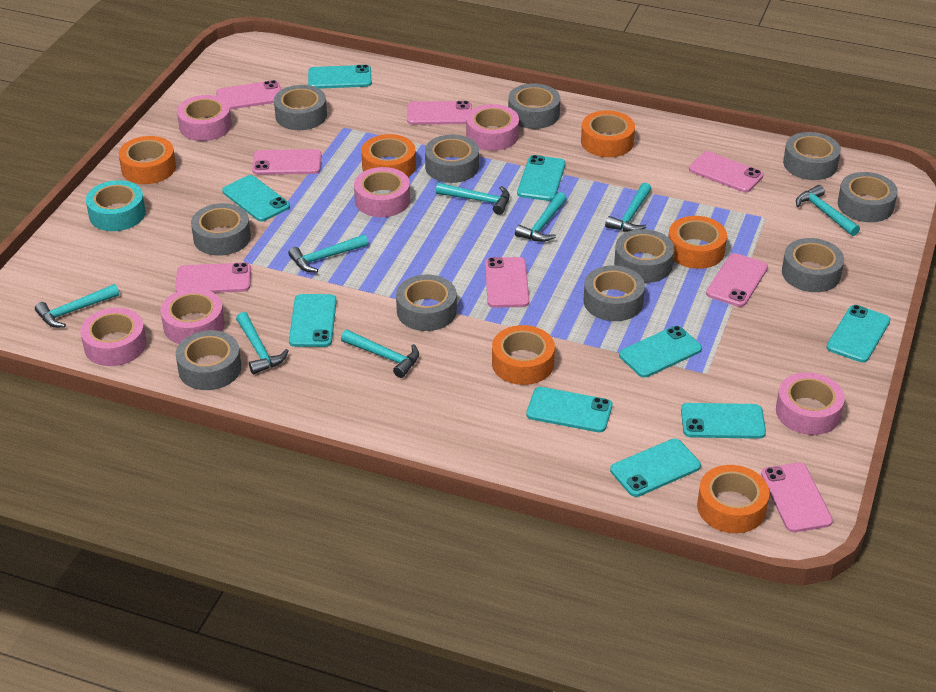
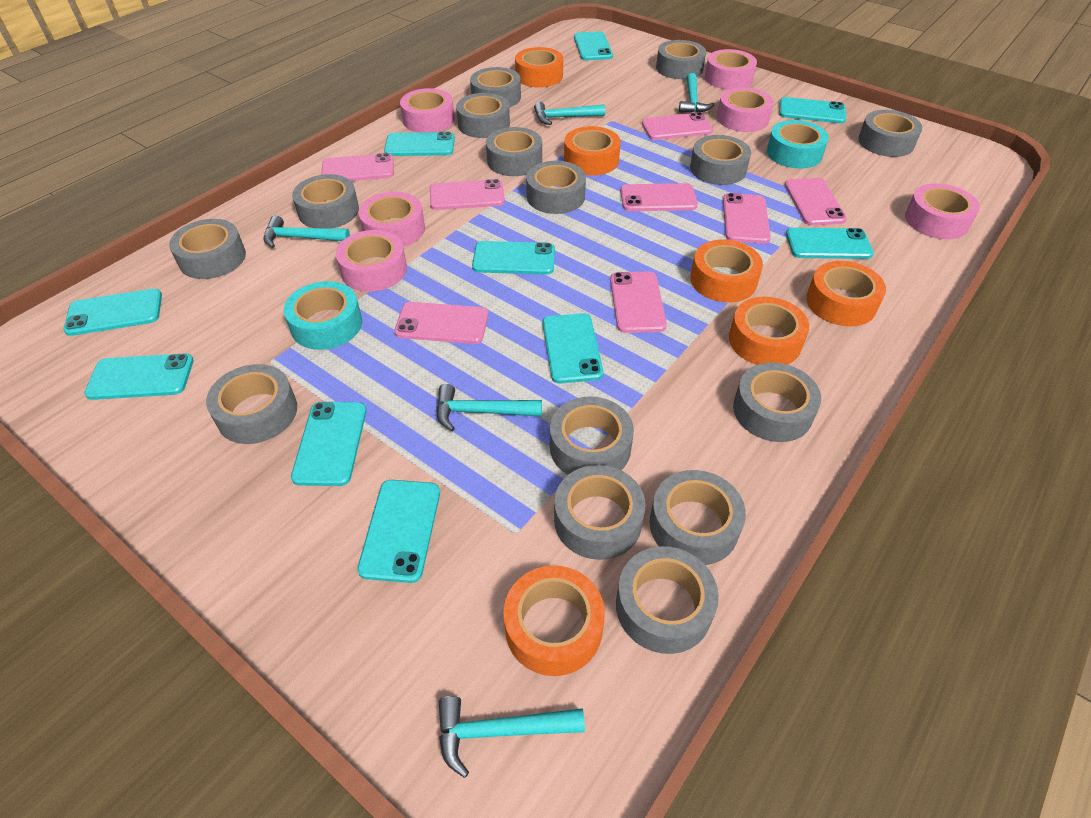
grey tape: [176,330,241,390] [191,203,251,256] [274,85,327,130] [396,275,457,331] [425,135,479,183] [508,83,560,129] [584,265,645,321] [614,229,674,283] [782,238,844,292] [783,132,841,180] [838,172,898,222] = 11 -> [169,219,246,279] [206,364,297,444] [292,174,359,228] [456,93,510,138] [470,67,521,108] [486,127,542,176] [526,161,586,214] [550,396,634,475] [554,465,646,560] [616,546,719,654] [650,470,746,565] [656,40,706,79] [690,135,751,185] [733,362,821,442] [858,110,922,157] = 15
turquoise hammer: [35,284,119,328] [236,312,289,374] [288,234,368,272] [341,330,419,378] [436,183,510,215] [515,192,567,242] [605,183,651,232] [796,185,860,236] = 8 -> [263,215,350,248] [436,384,542,431] [439,696,585,778] [534,102,605,125] [679,73,715,113] = 5
turquoise phone: [222,175,290,222] [289,294,337,347] [308,65,372,89] [517,155,565,201] [526,387,612,432] [610,439,701,497] [619,326,702,378] [681,403,766,439] [826,305,890,363] = 9 -> [63,289,162,336] [84,354,194,400] [291,402,366,486] [357,480,440,583] [384,132,455,156] [472,241,555,275] [543,313,603,383] [574,31,613,61] [779,97,846,124] [786,228,874,259] = 10
turquoise tape: [86,180,146,231] = 1 -> [284,281,362,350] [767,120,829,169] = 2

